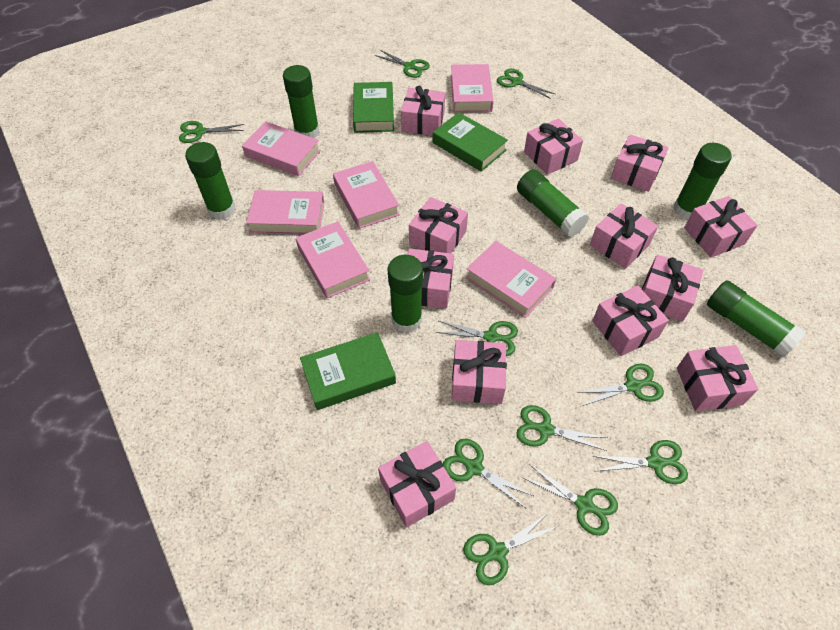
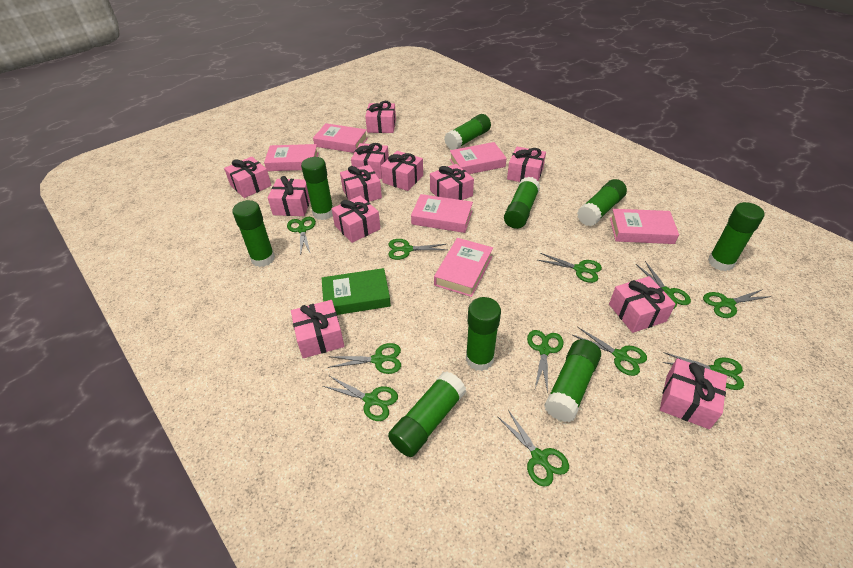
green book: [300,332,396,410] [353,82,394,133] [432,112,508,172] = 3 -> [322,268,391,315] = 1
green glue stick: [185,142,236,219] [283,65,320,138] [388,254,423,333] [517,170,589,237] [673,143,732,219] [707,280,807,357] = 6 -> [232,200,275,267] [301,157,333,220] [388,371,466,457] [444,114,491,150] [466,297,501,371] [504,176,540,229] [544,339,601,422] [577,179,627,226] [708,202,765,271] = 9
green scissors: [179,121,244,143] [374,50,430,78] [436,321,518,356] [443,439,533,509] [463,513,558,585] [497,69,555,99] [516,405,608,451] [524,464,618,536] [577,364,664,406] [593,440,688,484] = 10 -> [287,217,316,256] [323,376,398,421] [328,343,401,374] [388,239,447,260] [497,410,569,487] [527,330,564,393] [538,253,602,283] [573,327,647,376] [636,261,691,309] [663,352,744,390] [703,289,771,318] = 11

